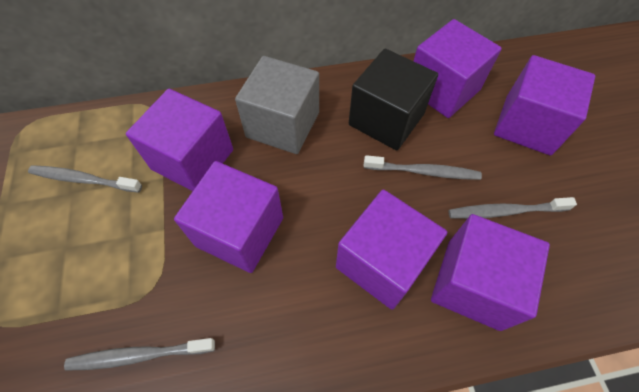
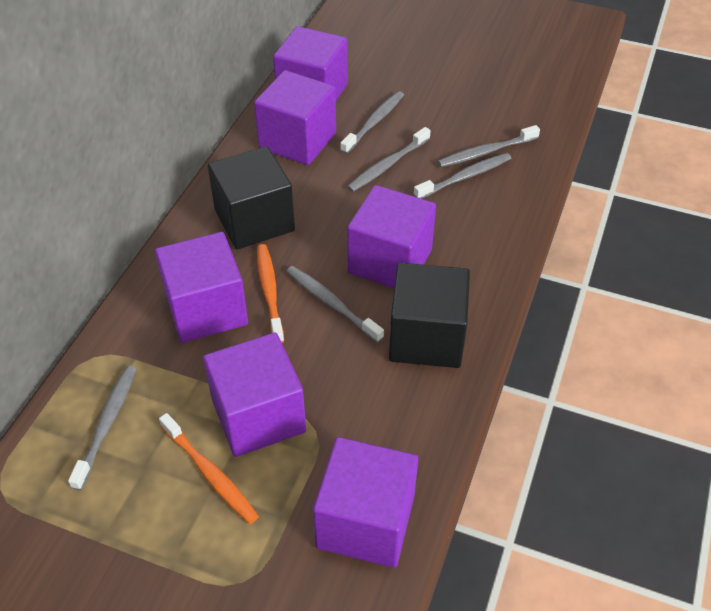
black cube: [349,49,438,151] = 1 -> [208,146,295,249] [389,263,470,368] = 2
grey cube: [235,56,319,154] = 1 -> none = 0
grey toothbrush: [28,165,142,193] [64,338,215,371] [364,155,482,180] [448,197,577,219] = 4 -> [68,366,137,490] [286,266,384,343] [340,91,404,154] [347,127,431,192] [414,153,511,199] [438,125,540,167] = 6
orange toothbrush: none = 0 -> [159,413,259,524] [257,244,284,343] = 2

